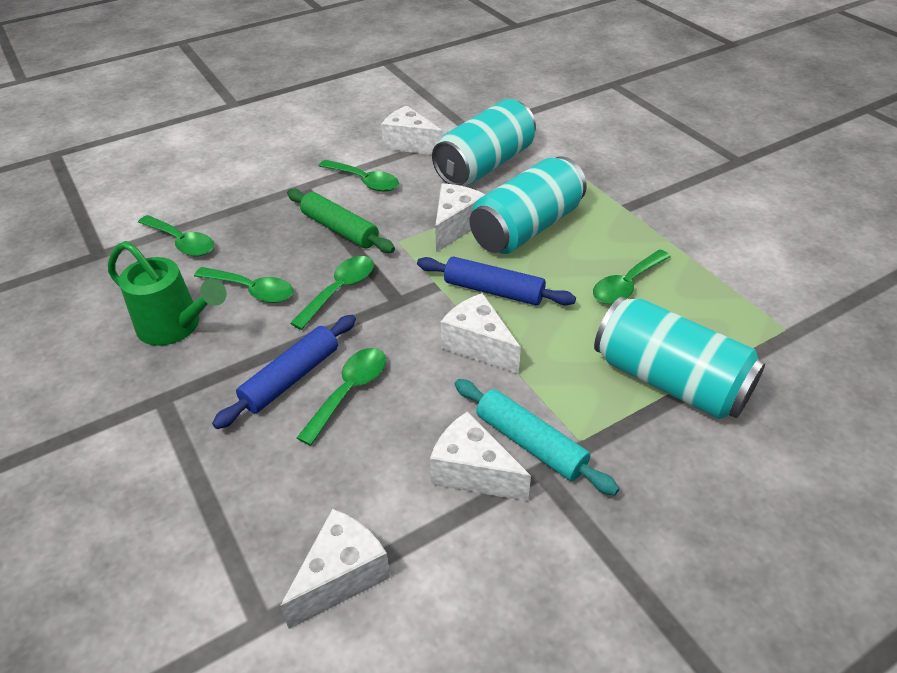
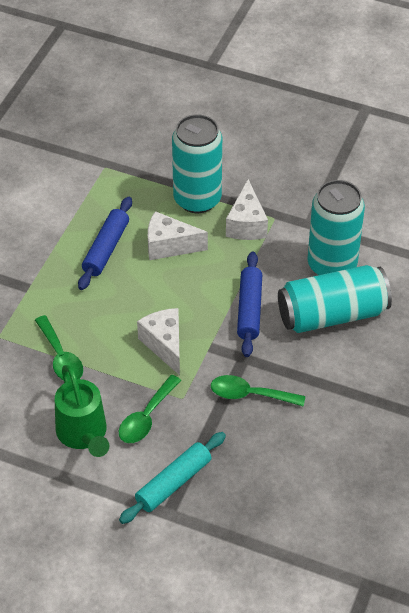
green rolling pin: [287,189,395,253] = 1 -> none = 0
green spoon: [138,215,214,256] [194,267,293,303] [290,256,374,330] [297,348,386,446] [318,160,399,192] [593,250,671,304] = 6 -> [35,315,83,380] [119,375,181,443] [211,375,305,407] = 3
white cheese: [280,509,390,629] [381,106,442,155] [430,411,531,501] [435,184,485,253] [441,293,521,374] = 5 -> [137,308,180,375] [148,211,208,260] [226,179,268,240] = 3

